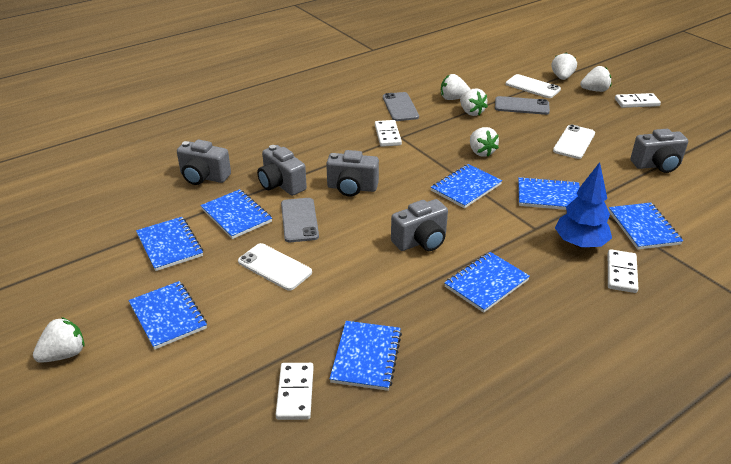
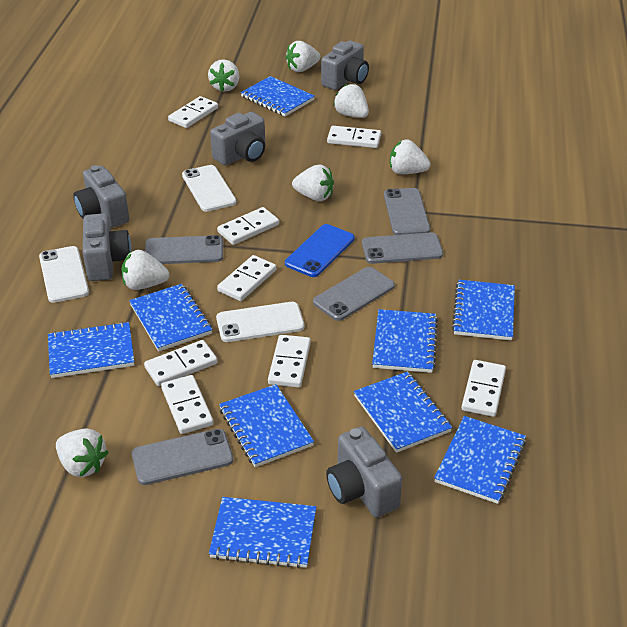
blue notebook: [128,281,207,350] [136,217,203,271] [200,189,272,239] [329,321,402,391] [431,164,502,208] [444,252,530,313] [518,177,580,210] [609,203,683,250] = 8 -> [48,322,134,378] [129,284,212,352] [209,497,316,569] [219,384,314,467] [241,76,315,116] [354,371,452,453] [372,309,438,373] [434,416,526,504] [452,280,515,341] = 9
blue phone: none = 0 -> [285,224,355,277] = 1
blue tree: [555,162,612,248] = 1 -> none = 0
grey phone: [281,198,319,242] [383,92,419,121] [495,96,550,115] = 3 -> [132,429,233,485] [145,235,223,264] [313,267,395,321] [362,232,443,264] [384,188,430,235] = 5
white domino: [275,363,314,420] [375,120,402,147] [608,249,638,293] [615,93,661,108] = 4 -> [144,340,217,386] [161,375,214,434] [168,96,218,128] [217,207,279,245] [217,255,276,301] [268,335,311,388] [327,126,381,148] [462,360,506,417] = 8
white strawberry: [33,317,84,363] [441,74,471,100] [460,88,488,116] [470,127,499,157] [552,52,577,80] [580,66,611,92] = 6 -> [56,429,108,477] [121,250,169,290] [208,60,239,92] [285,41,321,72] [292,165,334,201] [333,84,369,118] [390,139,431,174] = 7

